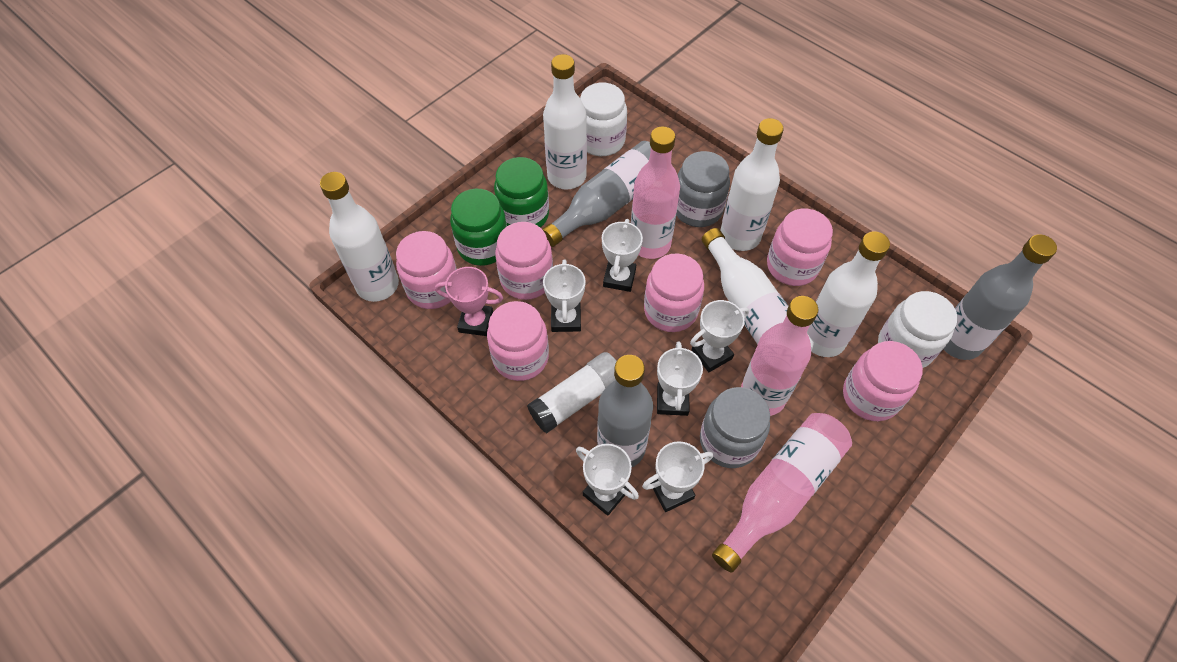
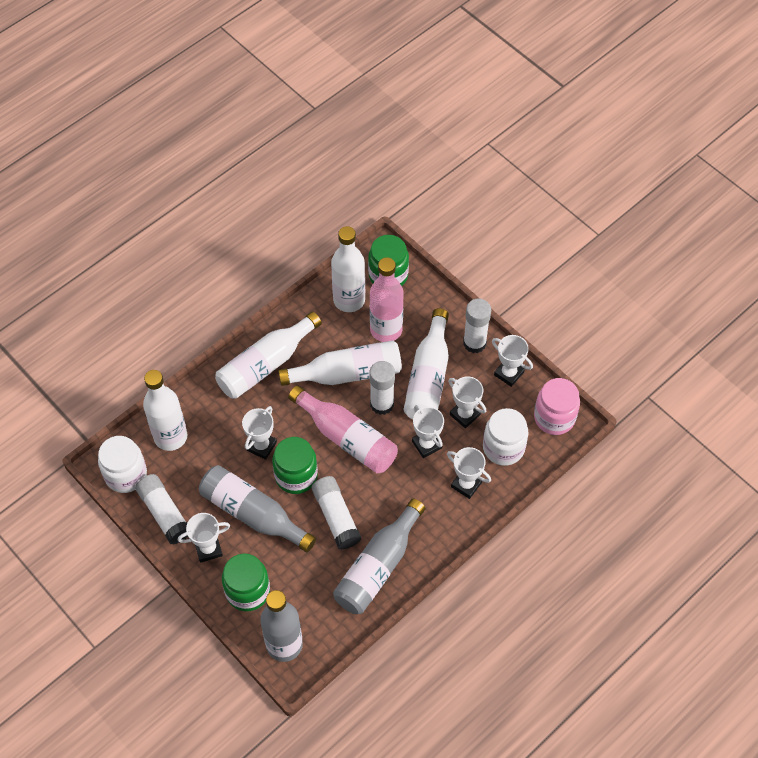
green jar: [450,189,507,266] [494,157,549,228] = 2 -> [222,554,270,611] [272,437,318,494] [368,235,409,286] = 3
grey jar: [676,151,730,227] [700,387,770,468] = 2 -> none = 0
pink bottle: [631,127,680,259] [712,413,852,573] [741,296,818,416] = 3 -> [288,385,398,474] [370,257,404,342] = 2
pink jar: [396,231,457,309] [487,301,549,381] [495,222,553,300] [644,254,704,332] [767,209,833,286] [843,341,923,421] = 6 -> [534,378,580,435] = 1
pink trophy: [435,267,503,336] = 1 -> none = 0
white glue stick: [527,352,617,434] = 1 -> [135,474,188,544] [312,476,361,550] [369,361,395,415] [463,298,491,353] = 4

